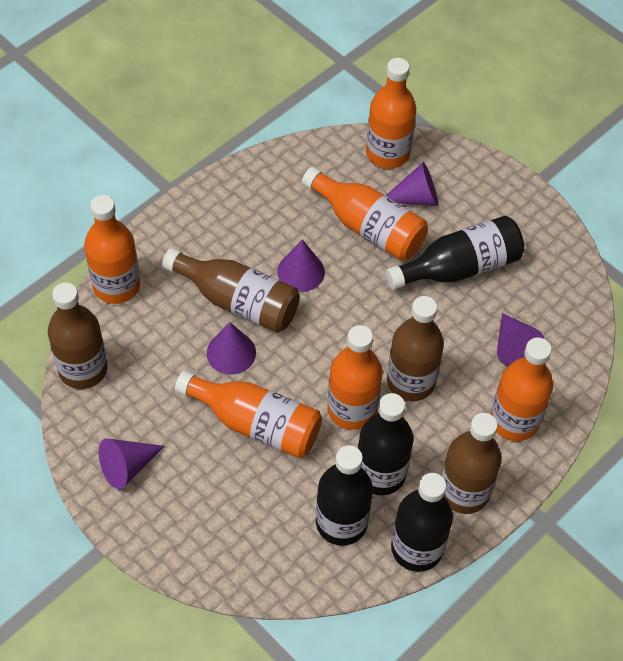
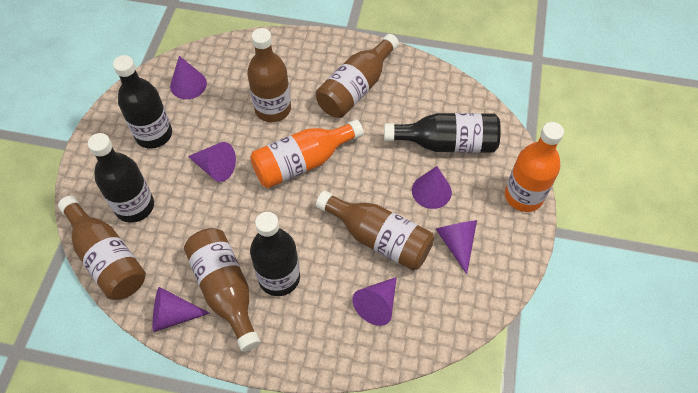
brown bottle: [48,282,108,389] [162,248,300,333] [387,296,444,401] [441,413,502,514] = 4 -> [58,195,146,300] [184,228,261,352] [247,28,291,122] [316,34,399,118] [316,190,434,271] = 5
orange bottle: [84,195,140,304] [175,370,322,458] [302,167,428,261] [327,325,382,430] [366,58,416,169] [490,337,553,441] = 6 -> [250,119,364,188] [505,122,564,212] = 2
purple cone: [99,439,165,489] [207,322,256,375] [277,239,325,292] [386,162,438,206] [497,313,544,366] = 5 -> [153,287,210,332] [170,56,207,99] [188,142,236,182] [352,277,397,326] [412,166,452,209] [436,220,477,274] = 6

